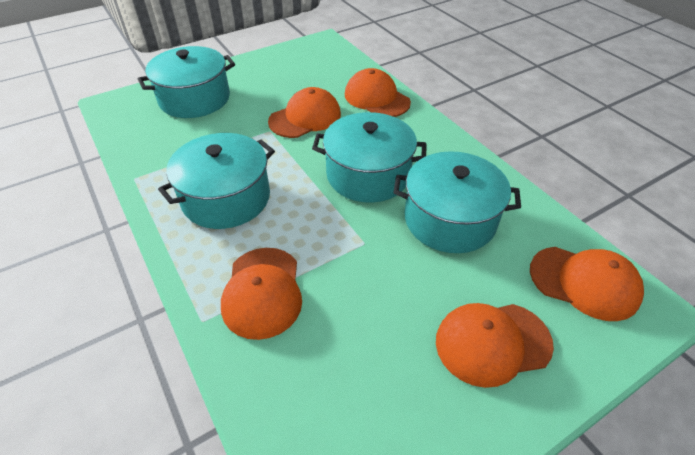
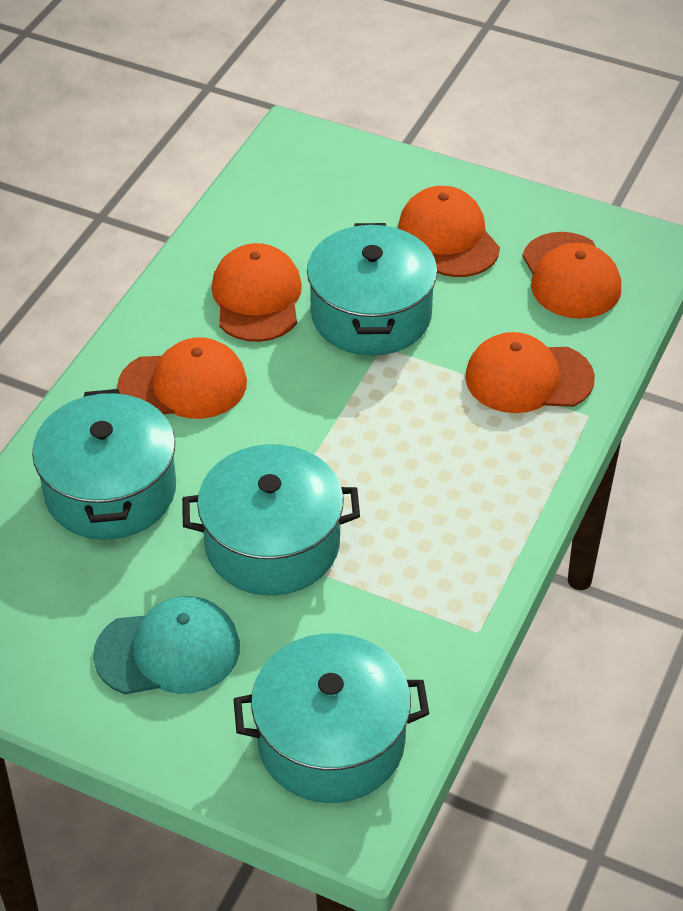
turquoise cap: none = 0 -> [93,596,240,694] = 1

